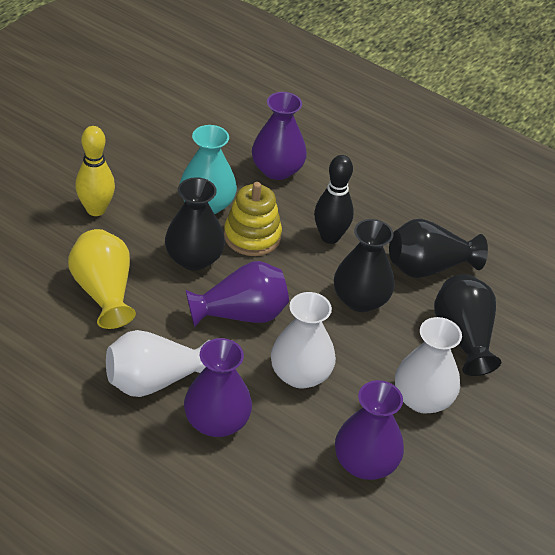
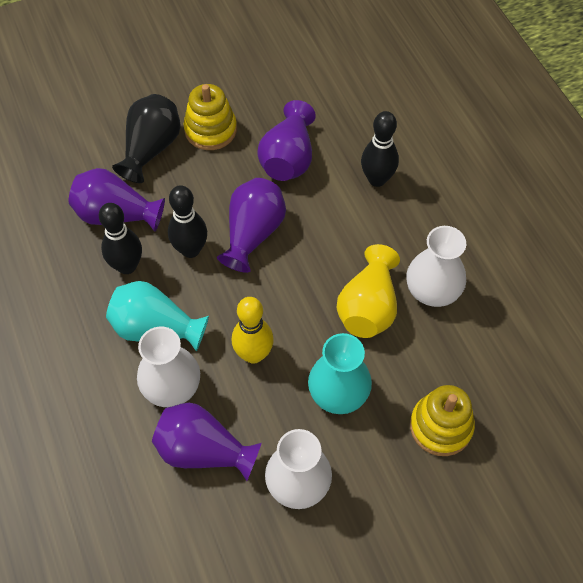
black bowling pin: [314,155,354,244] = 1 -> [99,203,142,274] [168,185,207,258] [361,111,399,187] = 3
black vase: [165,177,225,271] [334,219,395,312] [389,219,488,278] [434,274,501,376] = 4 -> [112,94,181,183] = 1
turquoise vase: [180,125,237,214] = 1 -> [106,281,209,352] [308,333,372,414] = 2
yellow stacking toy: [224,182,282,256] = 1 -> [183,84,237,150] [410,385,475,456] = 2

